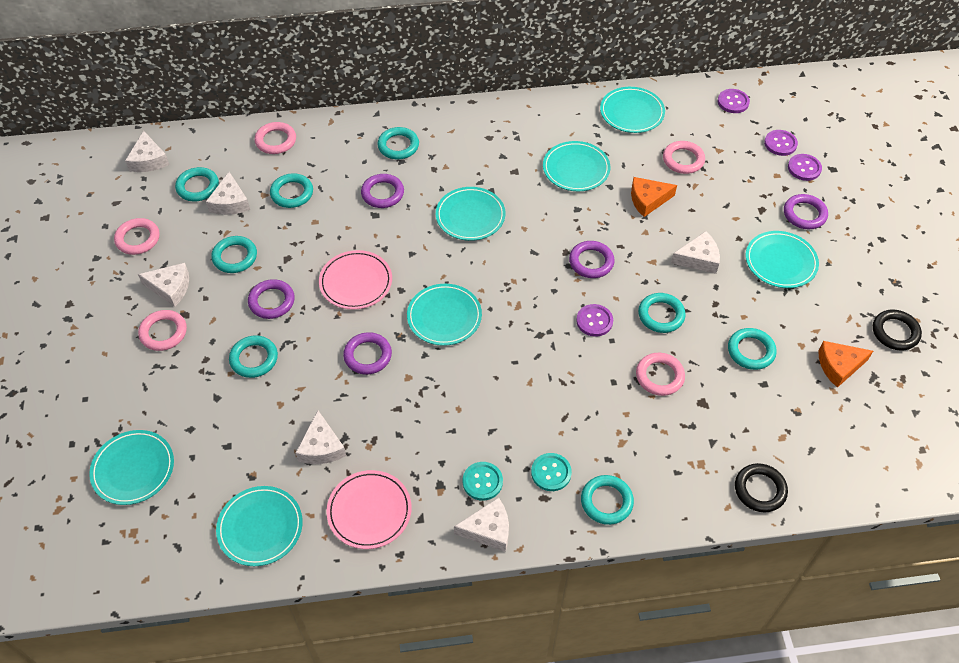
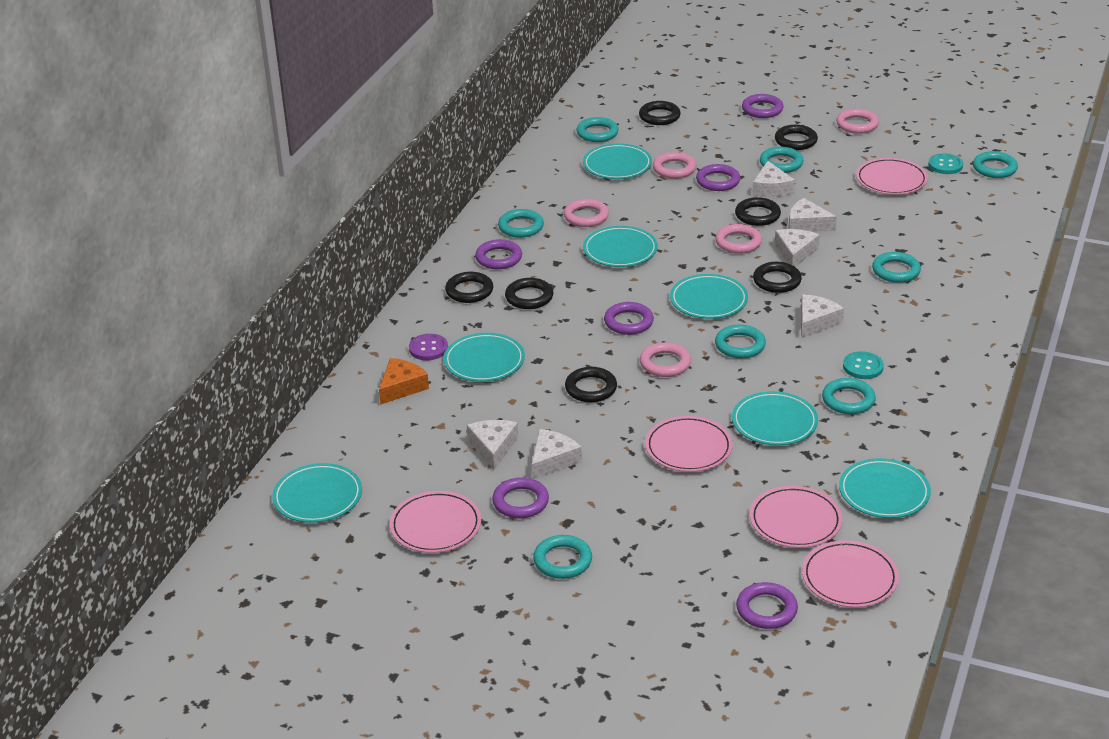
black ring: [735,463,788,512] [873,310,922,350] = 2 -> [445,272,493,303] [505,278,554,309] [565,367,617,402] [639,101,681,125] [735,197,781,226] [753,262,802,293] [775,125,818,150] = 7
orange cheese: [631,177,677,217] [818,341,873,388] = 2 -> [379,358,429,404] = 1
pink plate: [319,250,392,309] [326,470,412,549] = 2 -> [390,491,481,553] [645,416,733,472] [750,486,842,548] [802,540,899,608] [856,158,928,195] = 5
purple button: [576,304,613,337] [718,89,750,113] [764,130,798,156] [788,154,822,181] = 4 -> [409,334,448,360] = 1
purple ring: [248,279,295,319] [343,332,392,374] [361,174,404,208] [569,241,615,278] [784,194,828,229] = 5 -> [475,239,522,269] [492,477,549,518] [604,302,654,335] [696,164,741,191] [736,582,798,629] [742,94,784,118] = 6

